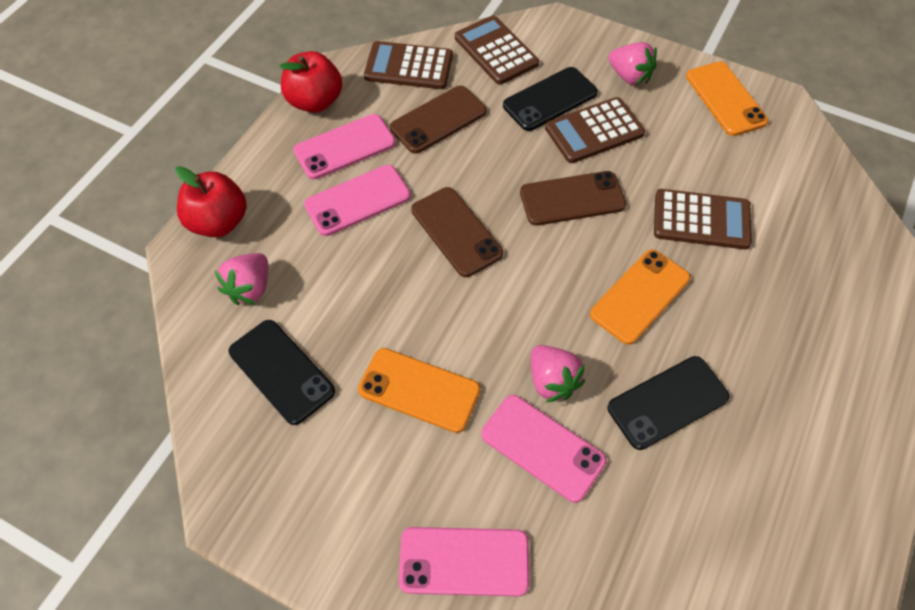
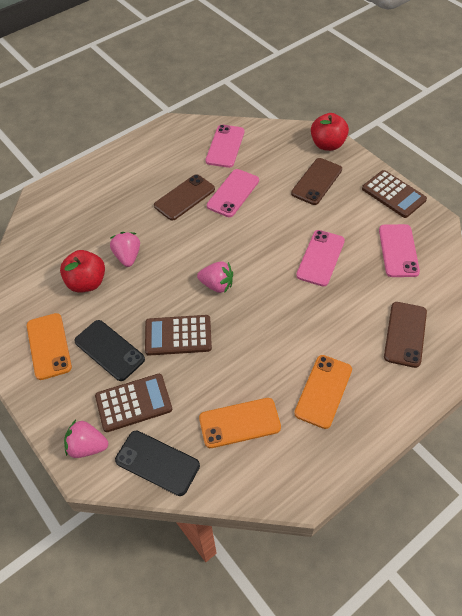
black phone: [229,320,335,425] [503,67,598,131] [608,356,729,450] = 3 -> [74,320,145,381] [115,430,200,496] = 2
brown calculator: [364,41,453,89] [455,16,539,85] [545,97,645,163] [654,189,752,249] = 4 -> [95,374,172,432] [145,315,212,356] [362,170,427,218] = 3

